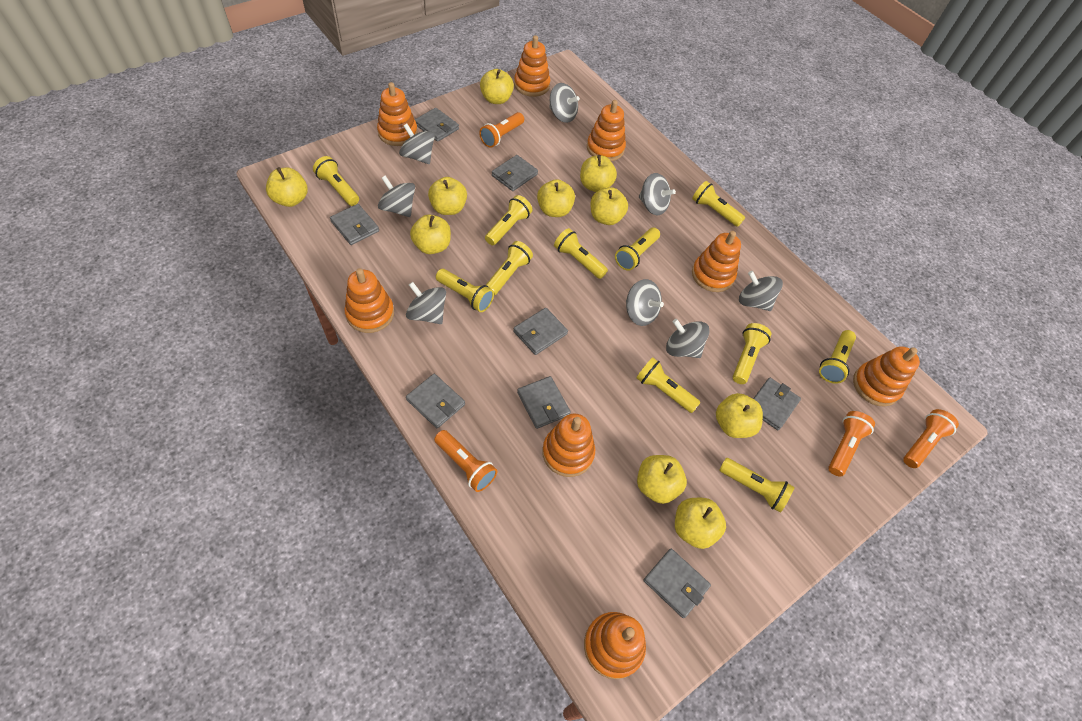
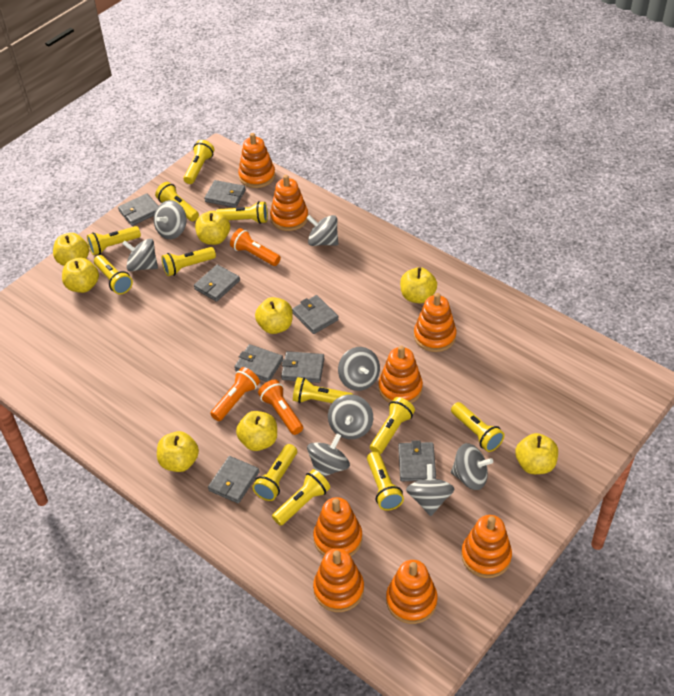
orange flashlight: [434,430,497,492] [479,112,524,148] [828,411,875,477] [904,409,959,468] = 4 -> [210,367,260,421] [230,228,281,266] [258,380,303,435] = 3
yellow apple: [266,167,308,207] [410,215,451,254] [428,177,467,215] [480,69,514,104] [537,179,575,217] [580,155,617,192] [590,187,628,225] [637,455,687,504] [675,498,726,549] [716,393,763,438] = 10 -> [53,233,89,266] [62,257,99,293] [157,431,199,472] [195,211,230,245] [236,411,277,451] [255,297,293,334] [400,267,437,303] [515,433,558,474] = 8
yellow flashlight: [313,156,359,206] [436,269,494,312] [485,195,532,245] [486,241,533,295] [554,228,608,279] [615,227,660,271] [636,357,701,413] [692,181,745,227] [719,458,795,513] [733,323,771,384] [819,330,856,384] = 11 -> [87,226,141,255] [94,255,133,294] [155,182,199,221] [161,247,216,276] [183,140,214,184] [216,201,268,224] [252,444,297,501] [272,469,330,526] [293,377,353,403] [367,451,404,511] [370,397,415,454] [451,402,505,452] = 12

